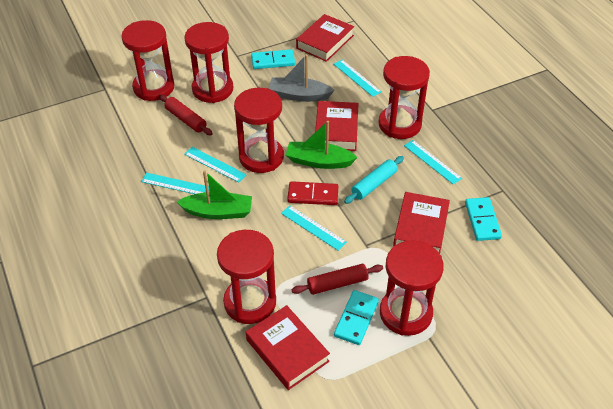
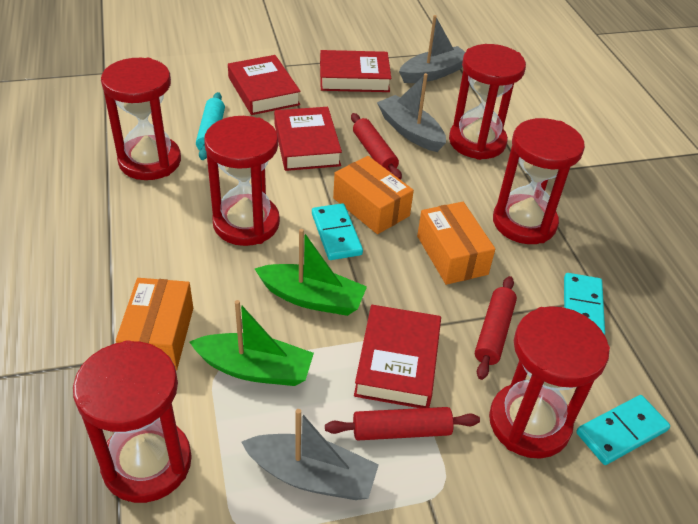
grey boat: [269,54,335,102] = 1 -> [241,409,379,500] [377,73,446,152] [399,15,465,83] = 3
orange box: none = 0 -> [116,278,193,371] [333,156,414,234] [417,202,495,285] = 3
red domino: [287,181,338,205] = 1 -> none = 0
red rolling pin: [159,95,213,135] [292,264,383,295] = 2 -> [325,407,480,440] [351,113,402,180] [475,276,517,380] = 3
turquoise ruler: [141,173,210,194] [184,147,247,183] [281,205,347,251] [334,60,381,97] [404,140,462,185] = 5 -> none = 0

